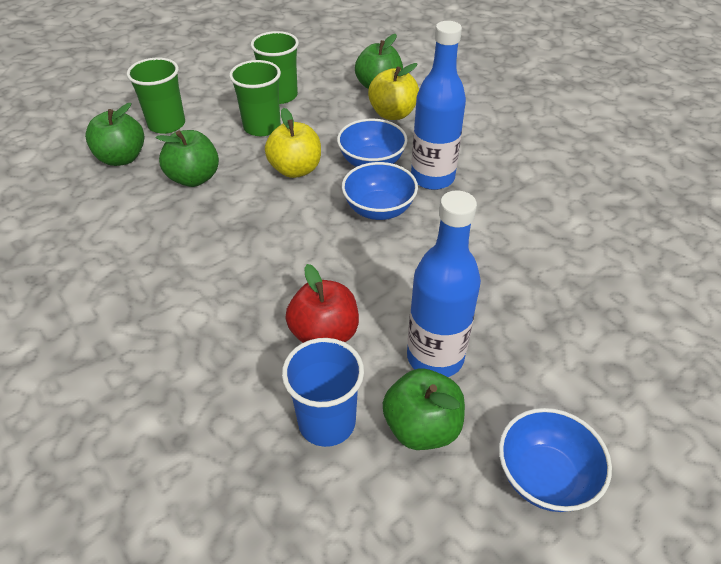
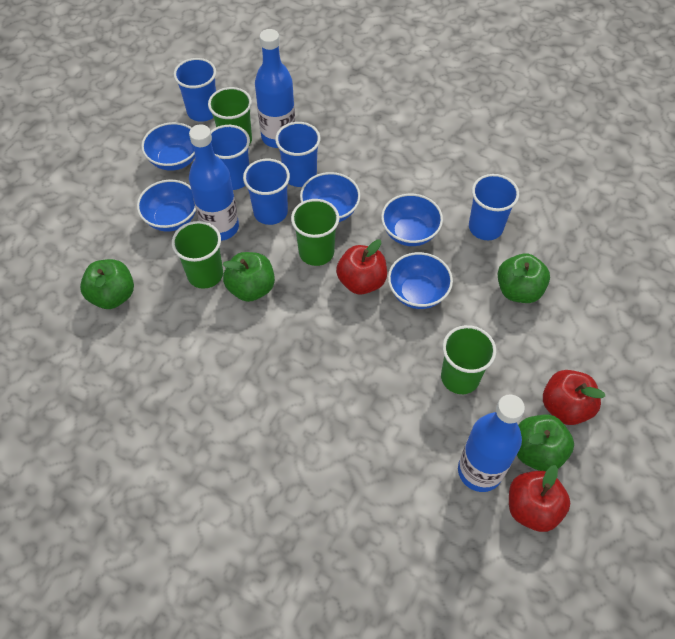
blue bottle: [407,190,481,377] [411,21,466,190] = 2 -> [189,124,239,241] [255,29,296,148] [458,394,525,492] = 3
blue bowl: [337,119,408,167] [342,162,418,220] [499,408,612,512] = 3 -> [137,180,196,232] [141,122,195,171] [300,172,360,222] [381,194,443,246] [388,252,453,309] = 5
blue cup: [282,338,364,447] = 1 -> [174,58,216,122] [211,125,250,190] [243,159,290,225] [275,122,321,187] [469,174,519,240] = 5
green cup: [127,57,185,134] [229,60,281,136] [251,31,299,104] = 3 -> [172,221,223,289] [208,87,252,145] [291,199,339,266] [441,325,496,394] = 4
red apple: [286,264,359,343] = 1 -> [336,239,387,294] [509,465,570,532] [543,370,605,425] = 3
yellow apple: [265,108,321,178] [368,63,419,120] = 2 -> none = 0

